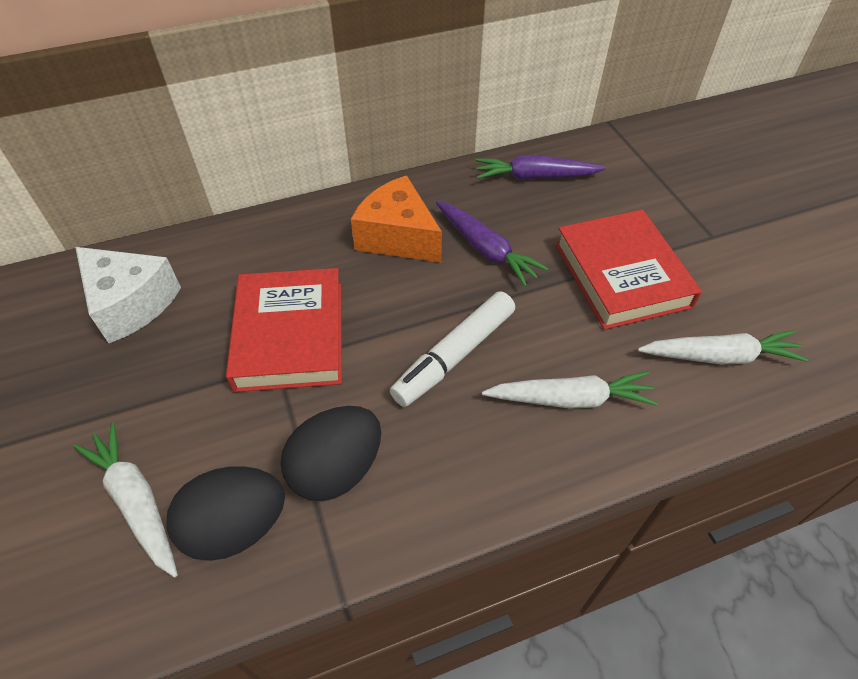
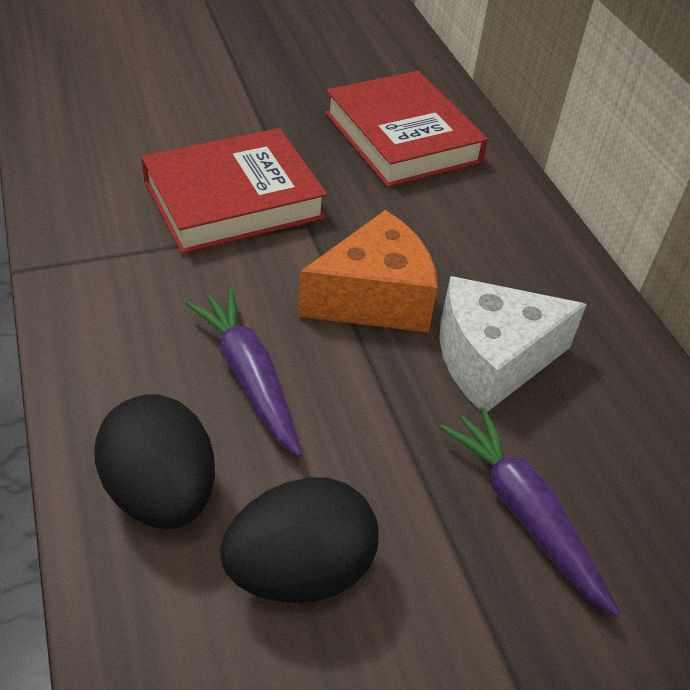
white carrot: [73,423,178,577] [482,371,658,409] [638,330,808,365] = 3 -> none = 0
white marker: [390,291,515,407] = 1 -> none = 0

